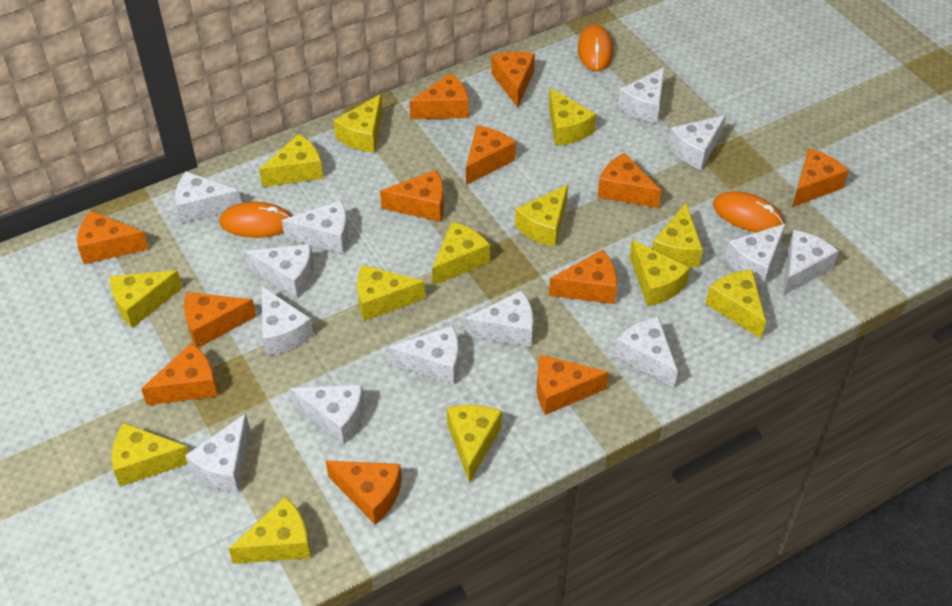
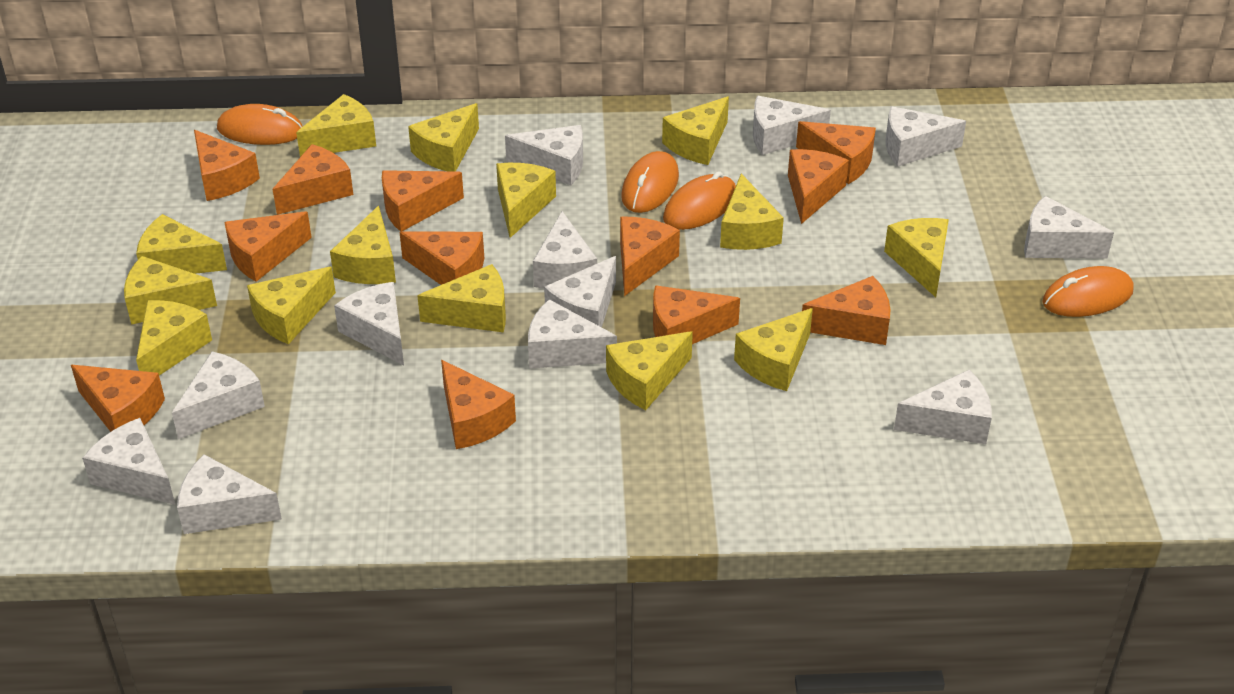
orange mouse: [219,202,292,238] [578,24,613,71] [713,191,784,232] = 3 -> [217,104,303,145] [622,151,679,213] [663,171,736,230] [1043,266,1134,317] = 4
white cheese: [175,172,241,223] [185,413,250,492] [245,244,313,298] [261,286,314,356] [281,200,348,253] [290,384,364,444] [388,325,459,384] [465,290,533,347] [614,317,678,388] [618,67,665,123] [668,115,726,170] [725,224,786,286] [784,230,839,295] = 13 -> [82,418,175,505] [172,351,265,439] [177,454,282,534] [334,282,404,365] [505,125,583,186] [528,299,617,369] [533,211,597,289] [544,256,616,327] [753,96,831,155] [886,106,966,167] [894,370,992,444] [1024,196,1114,259] = 12
yellow cheese: [110,270,182,328] [112,423,189,486] [229,496,311,564] [259,134,323,187] [334,94,383,153] [357,265,425,321] [432,222,490,286] [447,405,502,483] [515,184,568,247] [549,88,596,146] [630,240,690,306] [652,203,703,267] [705,270,766,338] = 13 -> [124,256,217,325] [136,214,227,274] [136,300,212,376] [247,267,336,344] [296,94,376,157] [330,206,396,284] [408,103,479,172] [417,264,506,332] [496,163,556,238] [606,331,693,410] [662,96,729,165] [720,174,784,250] [734,308,813,391] [884,218,949,297] = 14

